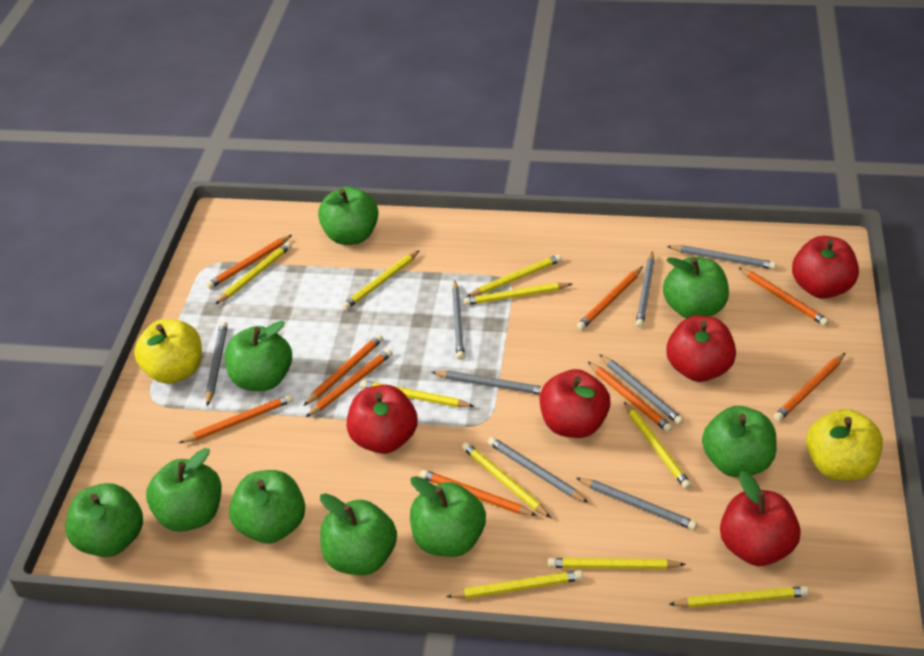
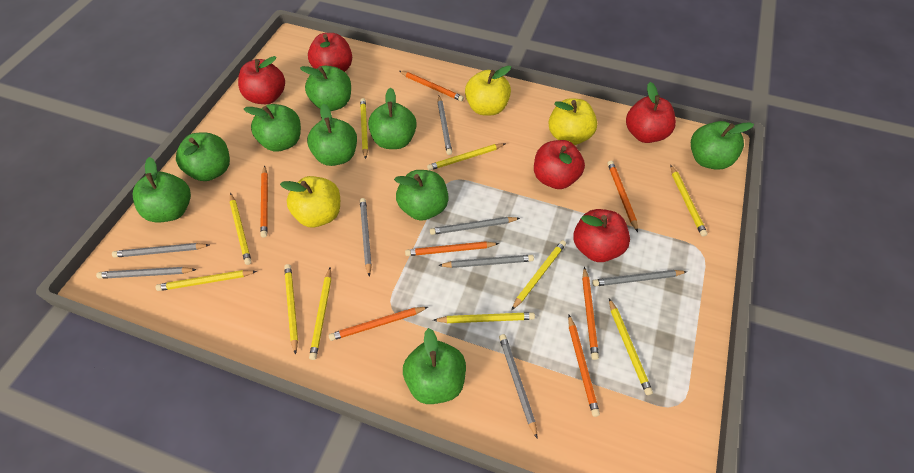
orange pencil: [179,394,293,443] [206,235,292,289] [304,334,383,406] [306,348,393,417] [420,470,537,516] [577,266,643,330] [588,362,673,433] [738,267,829,326] [774,353,845,422] = 9 -> [260,166,268,237] [329,307,428,341] [399,71,464,101] [405,241,499,256] [568,315,600,417] [582,267,599,360] [608,161,638,232] = 7
yellow apple: [134,319,202,384] [806,409,883,481] = 2 -> [280,176,340,227] [465,66,511,116] [548,98,597,145] = 3

